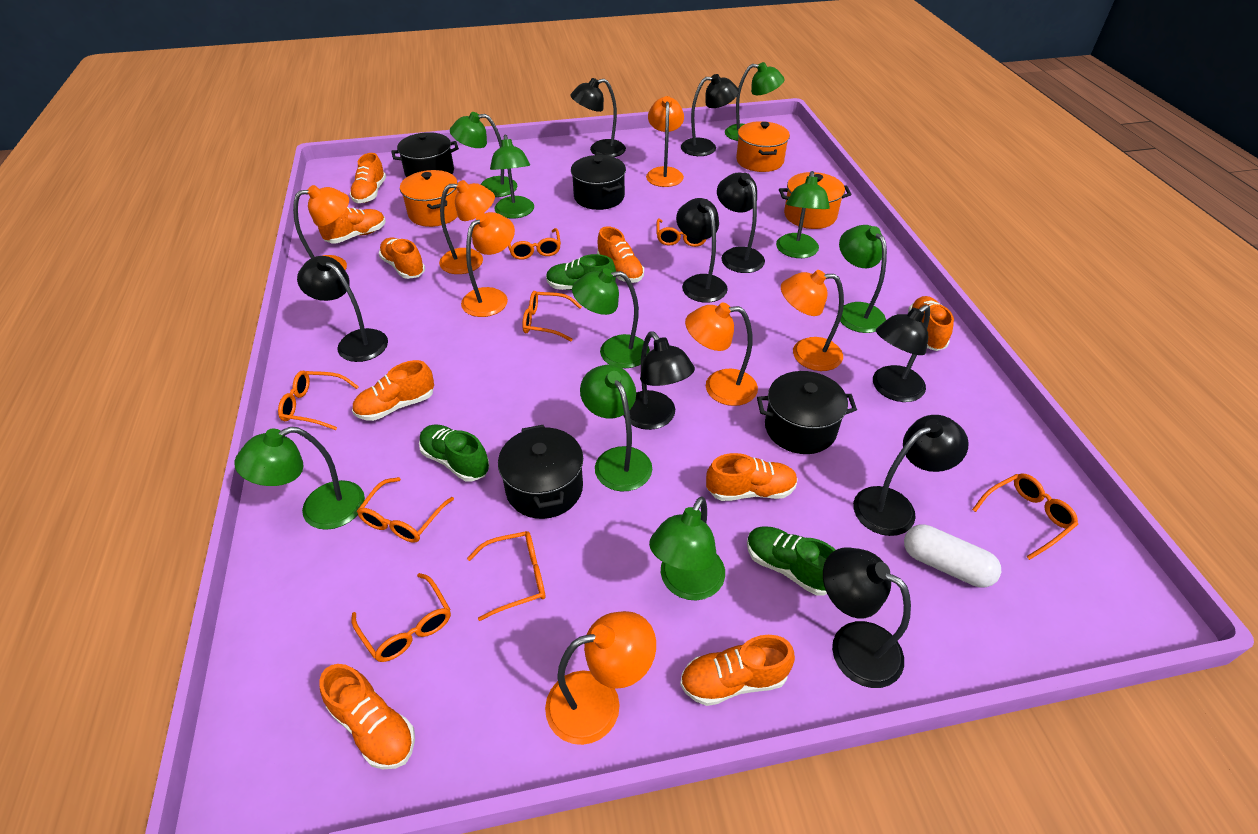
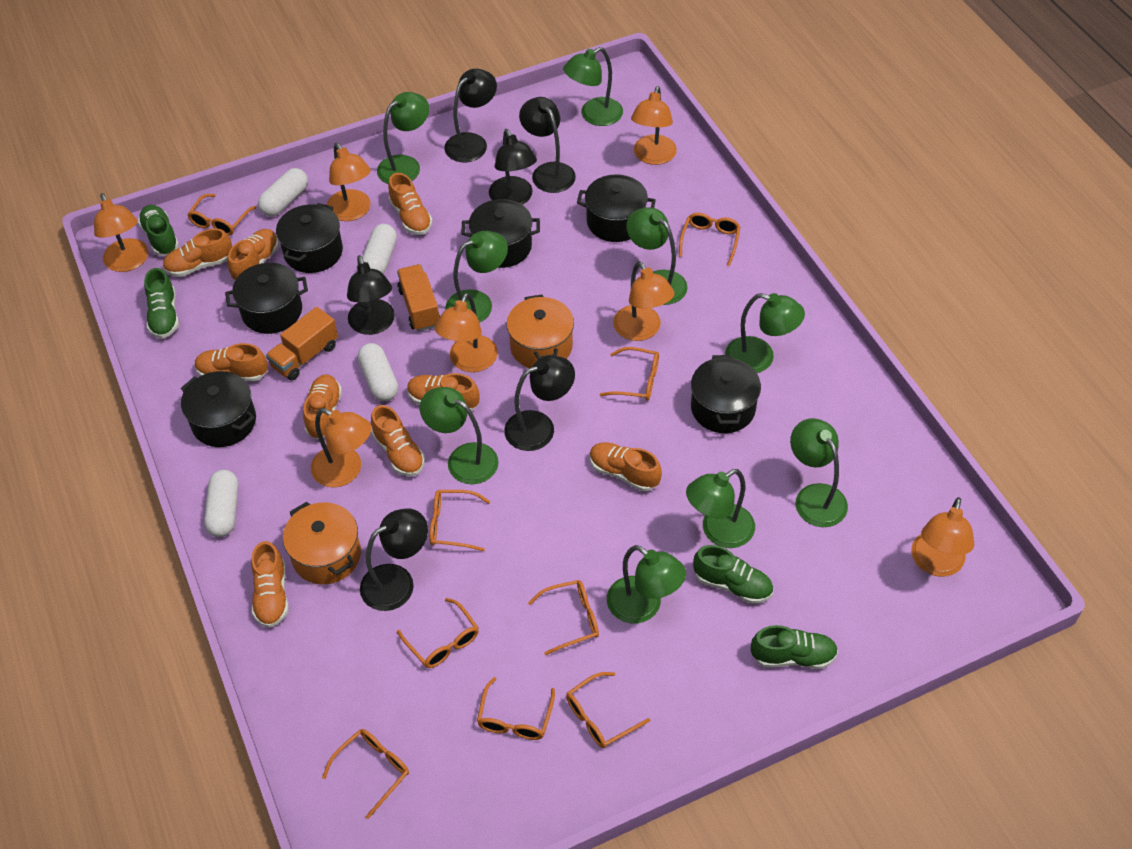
black lamp: [297,256,388,362] [570,78,626,157] [623,331,695,430] [676,198,728,303] [681,74,739,156] [717,172,765,273] [823,547,911,688] [853,415,969,536] [873,305,930,402] = 9 -> [347,255,395,335] [360,508,428,611] [444,69,497,162] [489,129,537,205] [504,356,575,451] [519,97,576,193] = 6
black pot: [391,132,459,177] [498,425,583,519] [571,155,626,210] [757,371,857,454] = 4 -> [181,371,256,447] [225,263,308,334] [276,203,343,273] [462,199,540,268] [577,174,656,242] [691,355,761,433] = 6
green shoe: [419,424,490,482] [546,254,616,290] [747,526,836,596] = 3 -> [138,205,179,256] [144,268,179,339] [693,545,773,604] [751,625,838,669] = 4
orange glasses: [278,371,359,430] [351,573,451,662] [357,477,454,543] [467,531,545,621] [508,228,561,260] [522,291,582,341] [656,219,706,247] [972,473,1078,560] = 8 -> [187,194,256,236] [322,729,409,819] [397,598,479,668] [430,490,490,551] [477,677,555,740] [528,580,599,655] [566,672,650,748] [599,347,659,401] [679,213,741,266] = 9
orange pot: [400,170,458,227] [736,121,790,172] [779,172,852,229] = 3 -> [283,502,361,585] [507,295,574,368] = 2
orange truck: none = 0 -> [266,307,338,380] [397,264,440,331] = 2
white capsule: [904,524,1001,587] = 1 -> [204,470,238,537] [258,168,308,216] [358,343,398,401] [362,224,397,274] = 4

